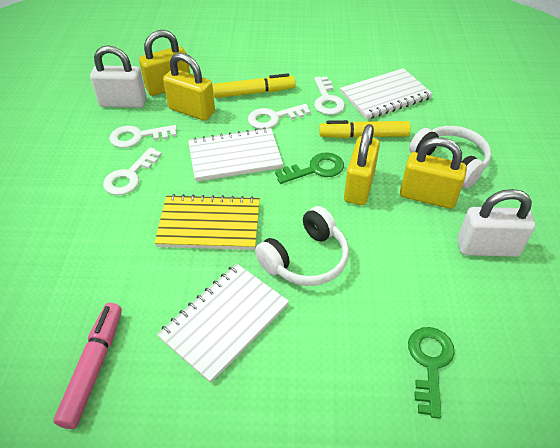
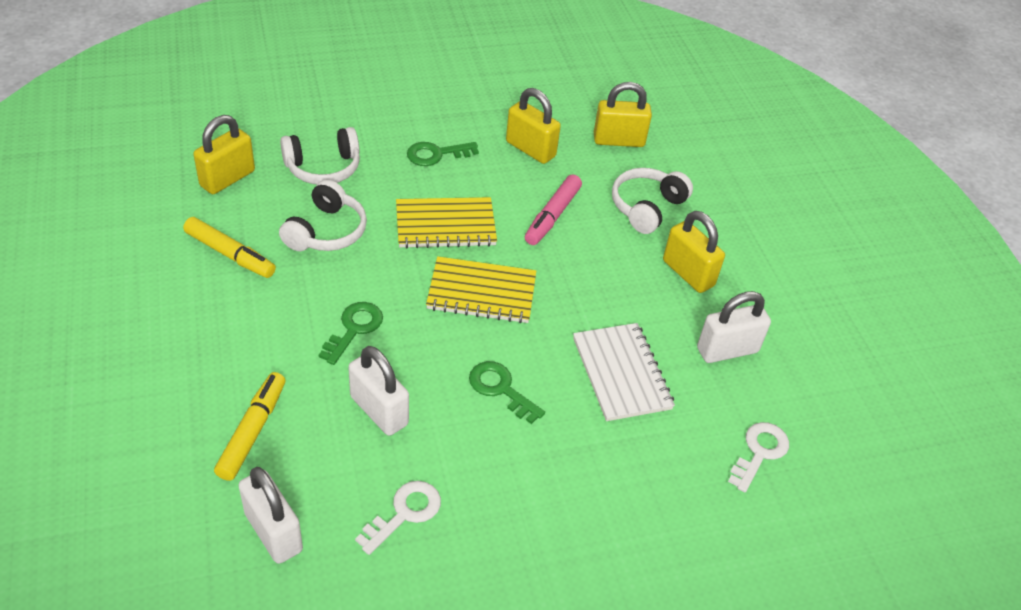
green key: [275,152,344,184] [408,327,455,418] = 2 -> [319,302,383,365] [407,142,479,166] [469,361,545,424] = 3
white headphones: [255,206,349,286] [409,126,491,188] = 2 -> [279,180,367,251] [280,127,360,185] [612,168,693,234] = 3
white key: [103,147,162,195] [109,125,177,148] [248,104,311,129] [314,76,345,115] = 4 -> [355,481,441,555] [728,422,789,492] = 2
white notebook: [157,264,289,383] [188,127,283,182] [340,68,433,119] = 3 -> [573,323,675,421] = 1
white padlock: [90,45,147,108] [457,189,536,257] = 2 -> [238,467,303,564] [348,346,409,436] [697,291,771,363] = 3
yellow notebook: [154,194,260,250] = 1 -> [396,197,497,248] [426,256,536,323] = 2

